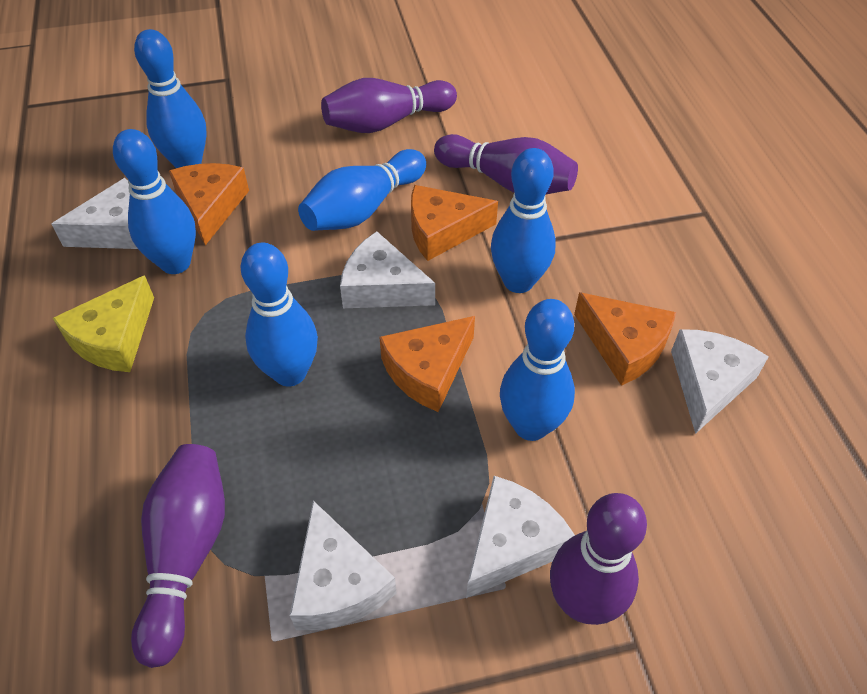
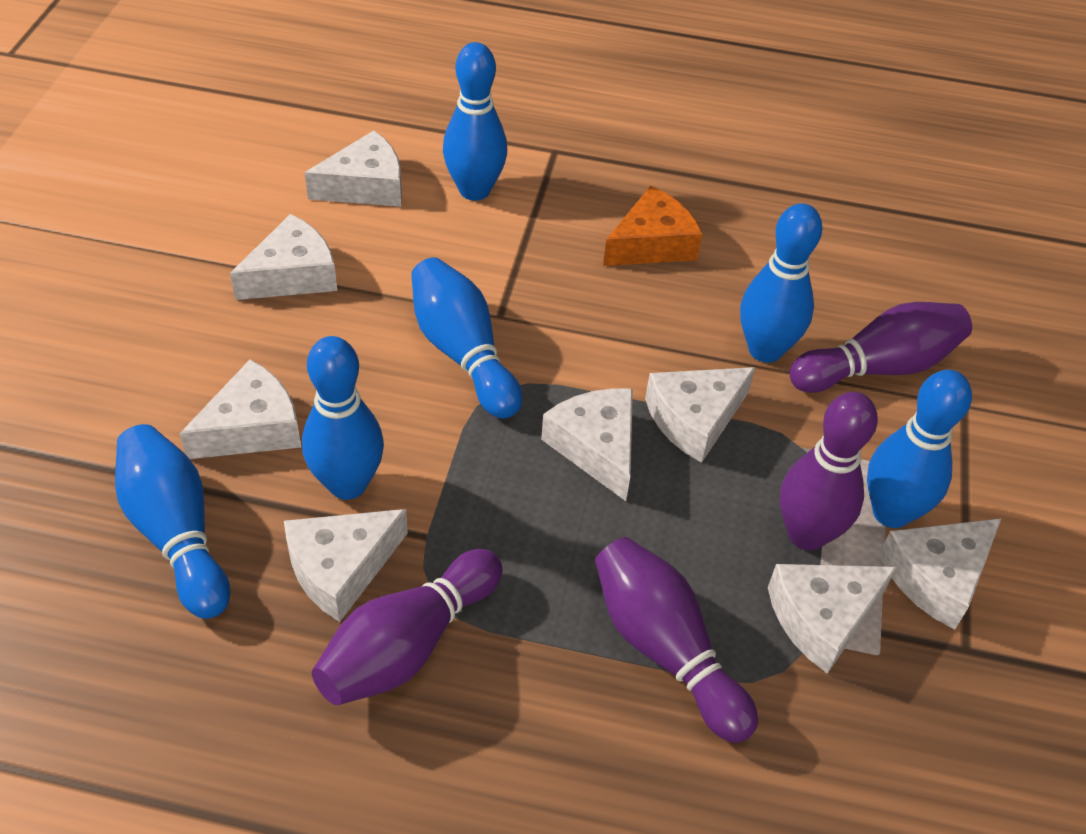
orange cheese: [169,163,249,245] [379,316,475,412] [411,185,498,261] [574,292,676,386] = 4 -> [603,186,702,266] = 1
white cheese: [52,178,138,249] [290,501,397,630] [340,231,435,308] [466,476,575,598] [671,329,769,434] = 5 -> [179,360,301,459] [230,214,337,300] [284,509,408,622] [305,130,402,207] [541,388,633,501] [645,367,755,463] [768,564,897,674] [879,518,1001,630] = 8
yellow cheese: [53,275,154,372] = 1 -> none = 0

